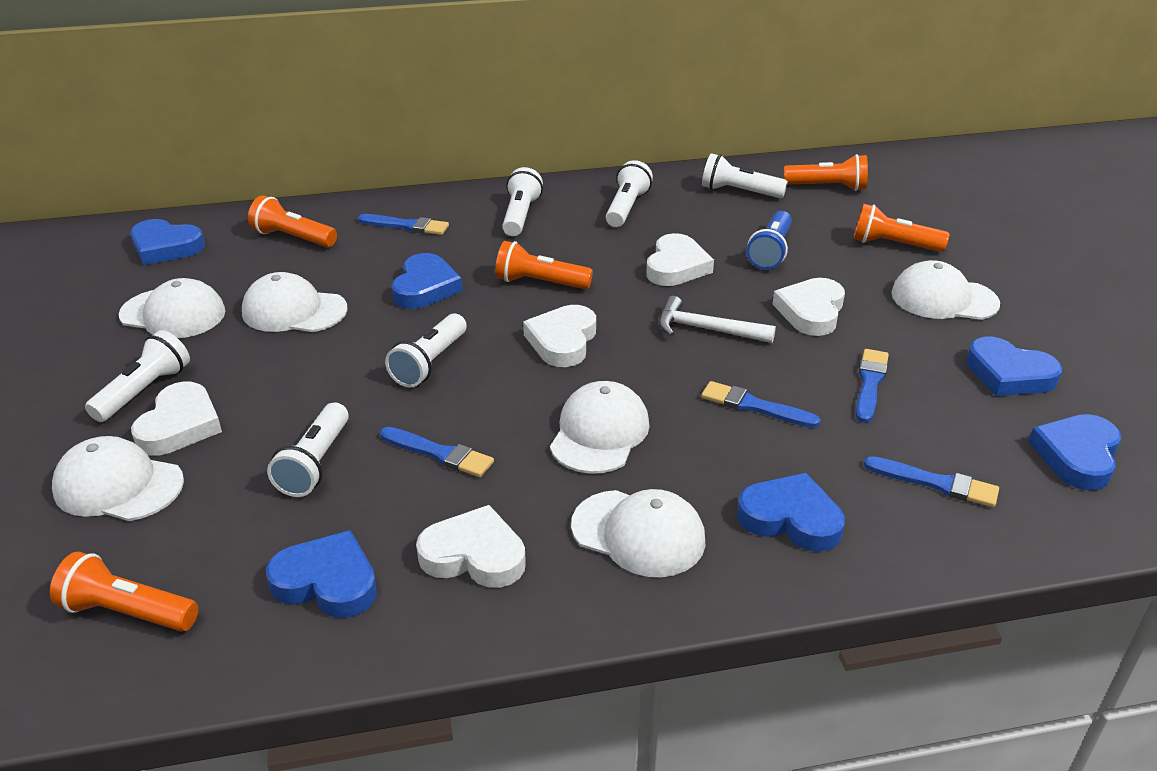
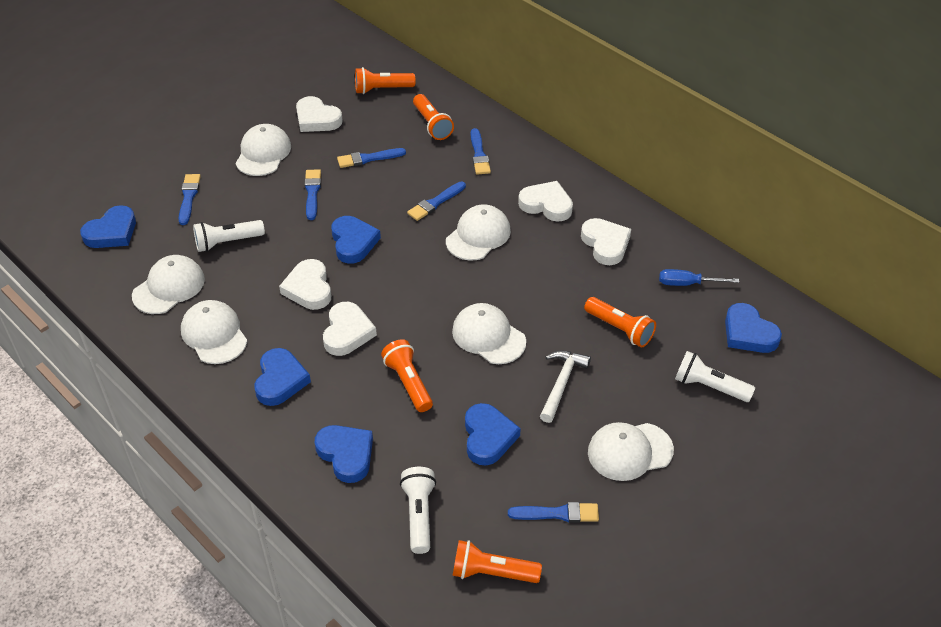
blue brush: [358,214,449,235] [380,427,494,477] [701,381,821,428] [856,349,889,423] [864,456,999,507] = 5 -> [178,174,201,225] [304,169,321,220] [337,148,406,168] [407,182,466,221] [471,128,491,175] [508,502,599,523] = 6
blue flashlight: [747,211,792,270] = 1 -> none = 0
blue screwdriver: none = 0 -> [659,269,739,286] = 1
white flashlight: [85,330,190,422] [267,403,349,497] [385,314,467,387] [502,167,543,236] [606,160,653,227] [702,153,788,198] = 6 -> [193,220,265,252] [400,467,436,554] [675,351,755,402] = 3

